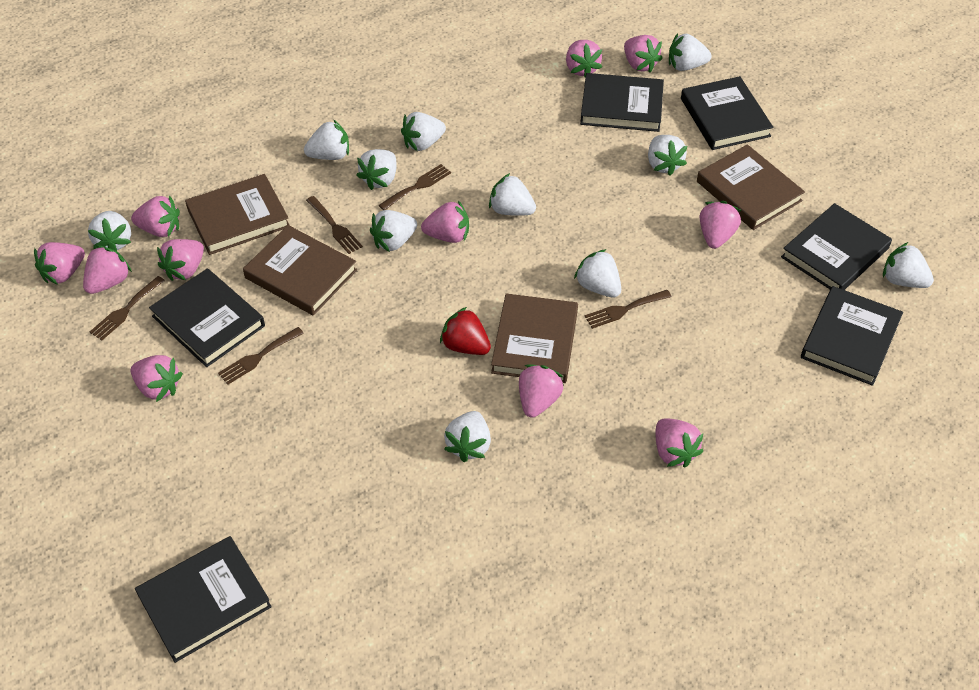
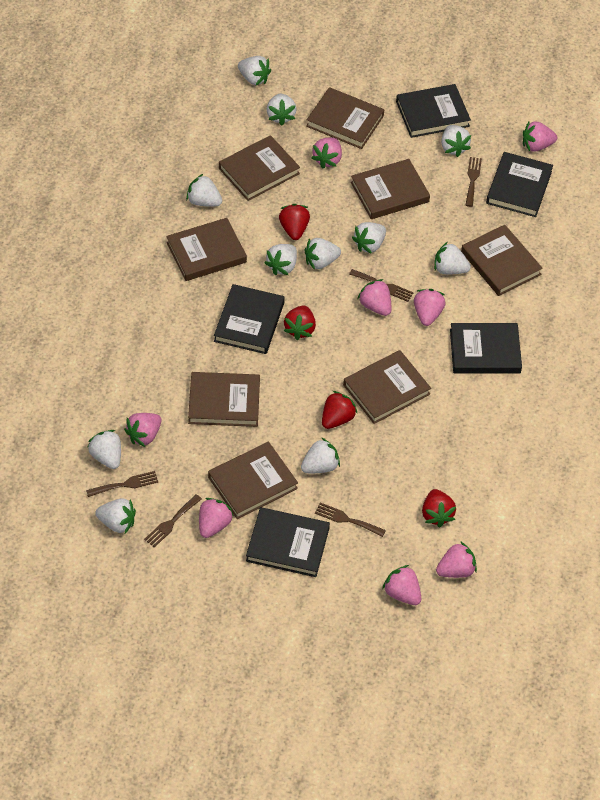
black book: [135,536,272,663] [149,268,265,367] [580,73,664,132] [681,76,773,150] [781,203,892,290] [801,286,903,386] = 6 -> [214,284,285,354] [246,507,330,577] [396,84,471,138] [450,323,522,374] [486,152,553,217] = 5
brown book: [185,174,290,255] [243,225,357,315] [491,293,578,383] [697,144,805,230] = 4 -> [166,218,247,281] [188,372,260,427] [208,442,298,519] [219,135,300,201] [306,87,384,149] [343,350,431,424] [351,159,430,219] [461,225,543,296] = 8
pink strawberry: [34,242,85,285] [83,245,132,294] [131,195,180,237] [131,355,183,402] [157,239,204,281] [421,200,469,243] [519,364,564,418] [566,40,602,78] [624,35,663,73] [656,418,703,468] [700,201,741,249] = 11 -> [124,413,162,447] [199,498,234,538] [311,137,342,169] [358,279,392,316] [382,565,421,605] [414,289,446,326] [436,541,477,578] [523,121,557,152] = 8
red strawberry: [440,307,491,355] = 1 -> [279,204,310,240] [284,305,316,340] [322,391,358,429] [422,489,456,527] = 4

